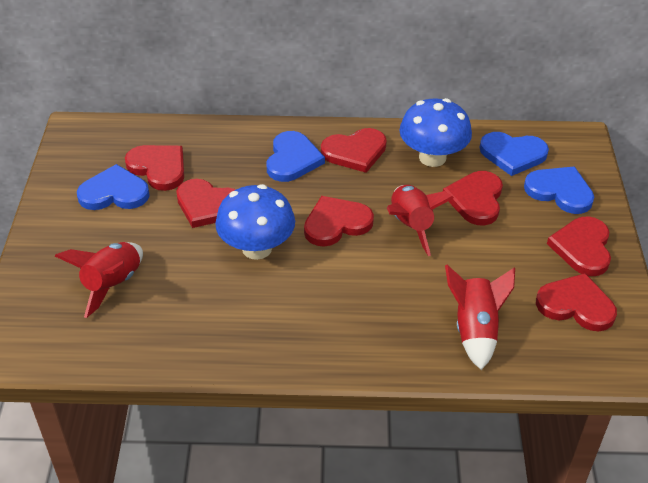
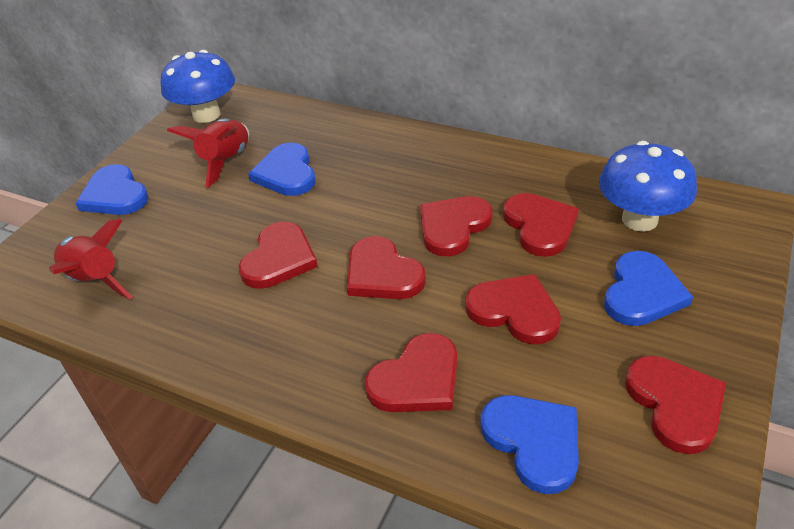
red rocket: [55,242,143,318] [387,185,454,256] [445,265,515,370] = 3 -> [49,219,133,300] [167,118,249,188] = 2

